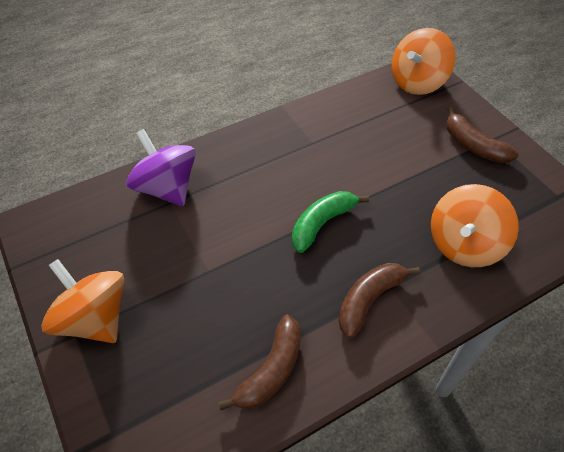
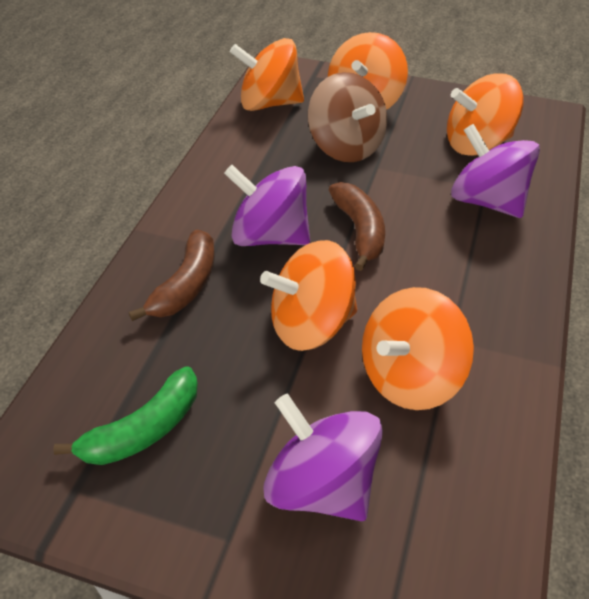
brown banana: [218,315,301,411] [338,263,420,338] [446,107,519,163] = 3 -> [129,230,215,321] [329,182,385,271] = 2
brown spinning top: none = 0 -> [308,72,387,162] = 1
orange spinning top: [41,259,124,343] [392,28,455,95] [431,184,519,267] = 3 -> [230,38,304,111] [260,240,357,351] [328,32,408,110] [362,287,474,410] [447,73,524,156] = 5
purple spinning top: [126,129,196,206] = 1 -> [224,165,310,246] [263,394,383,521] [451,124,540,218] = 3

